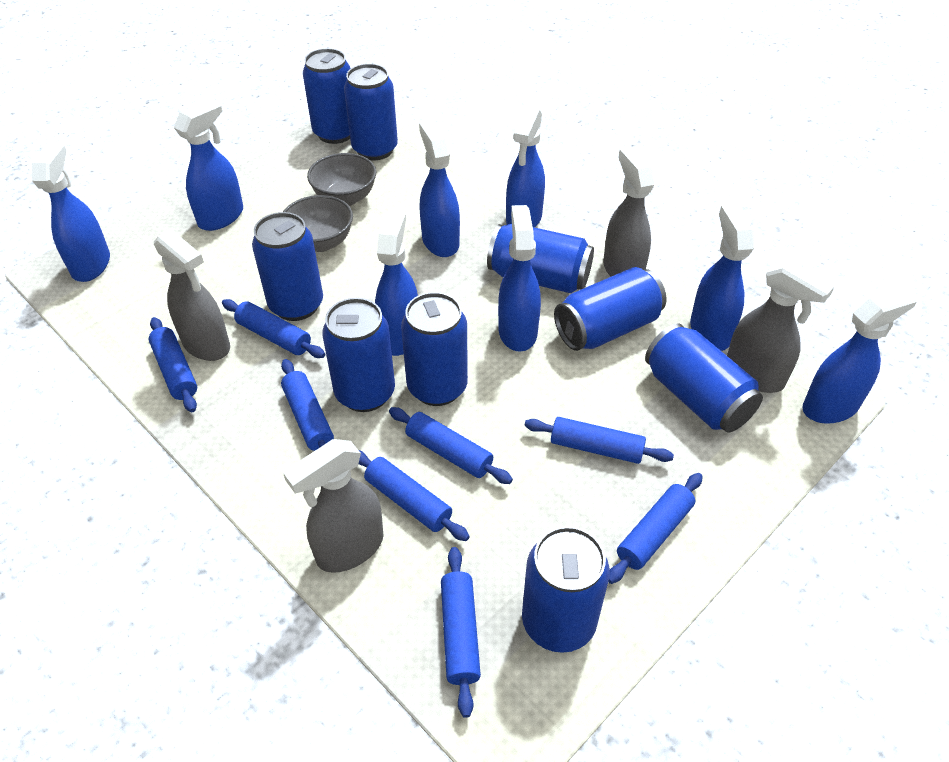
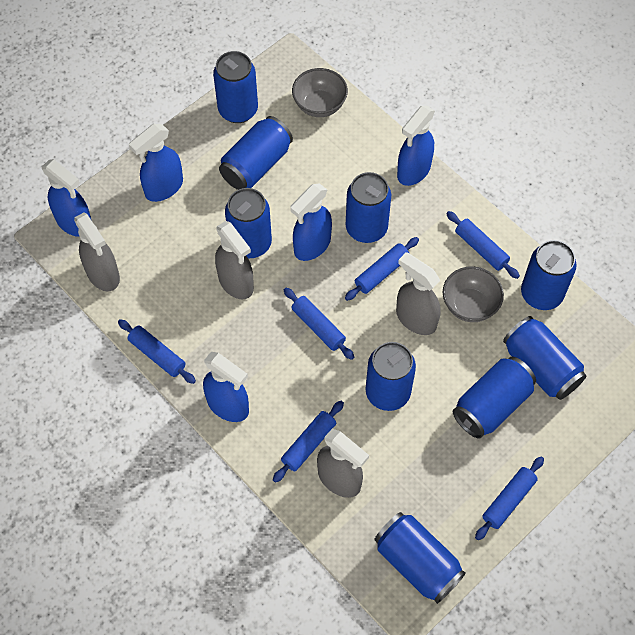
blue rolling pin: [149,317,197,412] [222,299,325,358] [281,359,334,451] [358,450,470,541] [389,407,513,484] [441,547,481,718] [524,417,674,464] [608,473,703,584] = 8 -> [118,319,196,384] [273,401,344,483] [284,288,354,360] [345,237,419,301] [446,211,520,279] [475,456,544,540] = 6
blue spray bottle: [31,142,110,282] [174,99,243,231] [375,209,418,356] [419,120,460,257] [498,205,541,352] [506,107,545,227] [690,205,755,351] [803,287,918,424] = 8 -> [42,159,91,237] [129,124,183,202] [203,352,249,422] [290,183,332,261] [397,105,435,186] = 5

